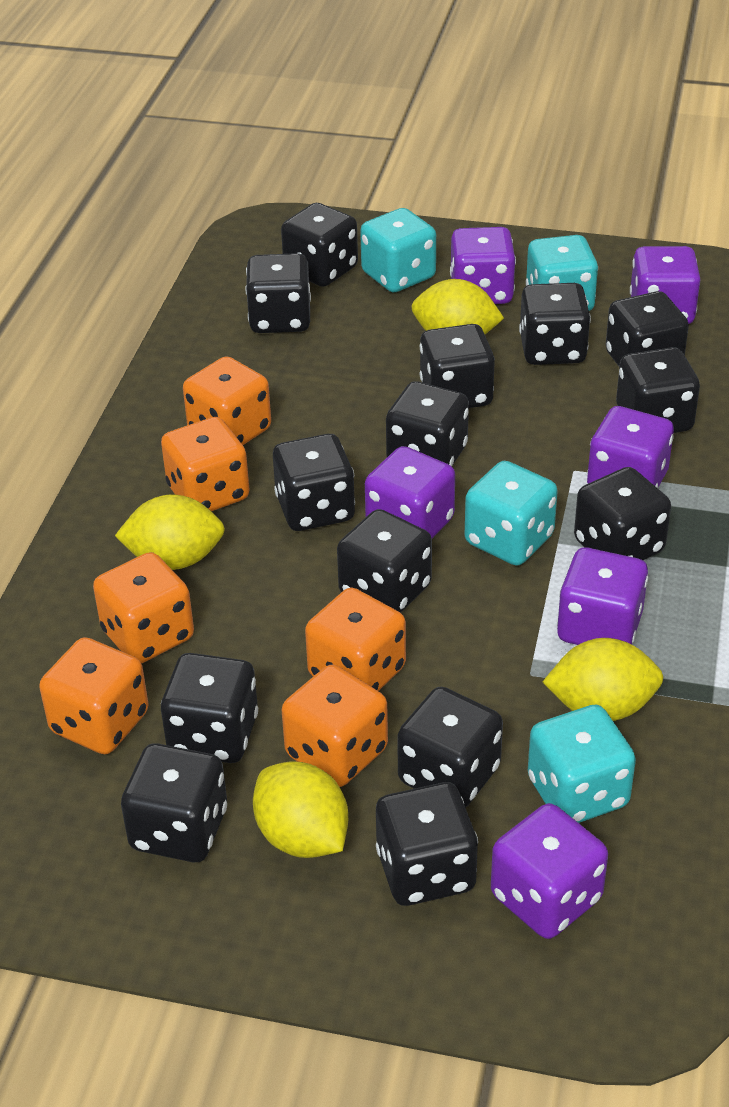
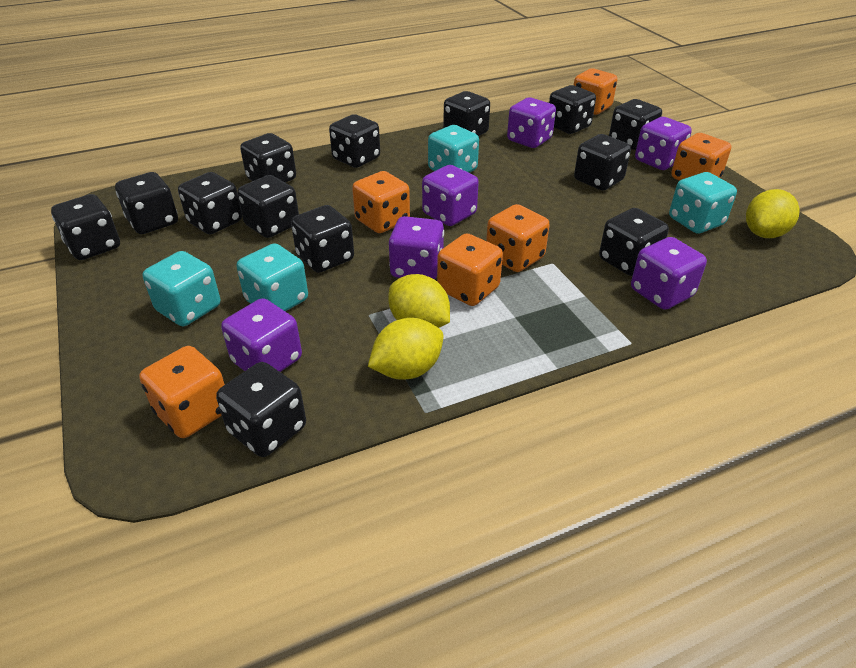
black dice: [121,743,227,862] [161,653,258,763] [245,253,311,333] [273,434,355,531] [281,203,358,287] [337,509,432,613] [376,782,478,906] [386,381,469,466] [397,687,503,808] [419,324,495,408] [519,283,591,365] [574,467,671,560] [606,291,689,366] [616,347,700,433] = 14 -> [51,194,120,260] [115,172,178,234] [178,172,242,234] [216,362,306,457] [237,175,299,238] [240,133,296,183] [291,205,354,273] [329,114,380,168] [443,91,490,136] [549,85,596,134] [574,134,631,190] [599,208,669,276] [609,99,662,150] = 13
yellow lemon: [115,495,225,570] [253,762,348,858] [411,279,504,334] [543,638,664,721] = 4 -> [368,318,443,380] [388,274,450,328] [746,189,800,238] = 3

